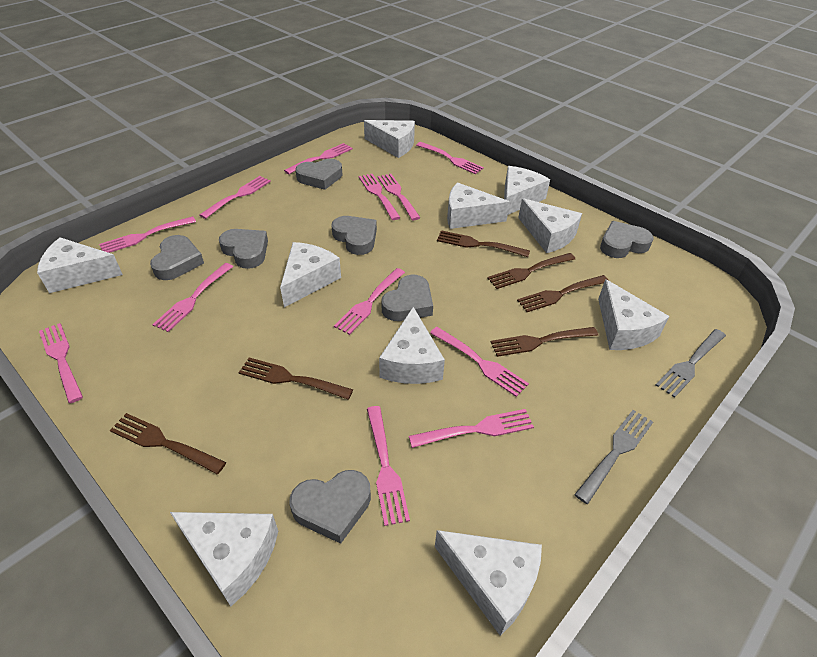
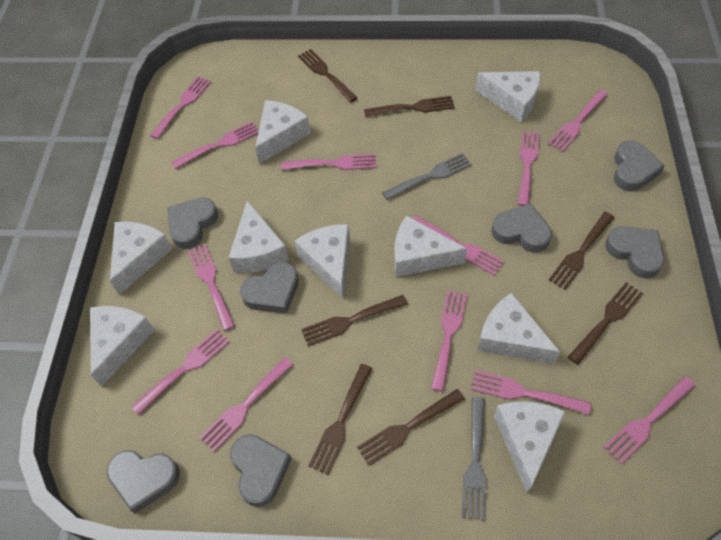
brown fork: [110,413,226,474] [238,357,353,400] [437,230,530,257] [487,253,575,289] [491,327,598,357] [517,275,608,312] = 6 -> [298,49,357,102] [301,295,407,346] [308,364,373,475] [357,389,465,466] [364,96,455,117] [549,212,614,290] [568,282,643,365] = 7
white cheese: [37,237,123,293] [170,512,278,606] [280,242,341,307] [364,120,415,158] [379,307,445,384] [435,530,542,636] [447,182,510,229] [504,166,550,215] [518,198,582,253] [598,279,670,350] = 10 -> [90,306,154,387] [110,222,172,295] [229,201,289,273] [255,100,310,164] [294,224,350,299] [394,215,467,277] [476,71,540,122] [477,293,560,364] [494,401,566,493] = 9

